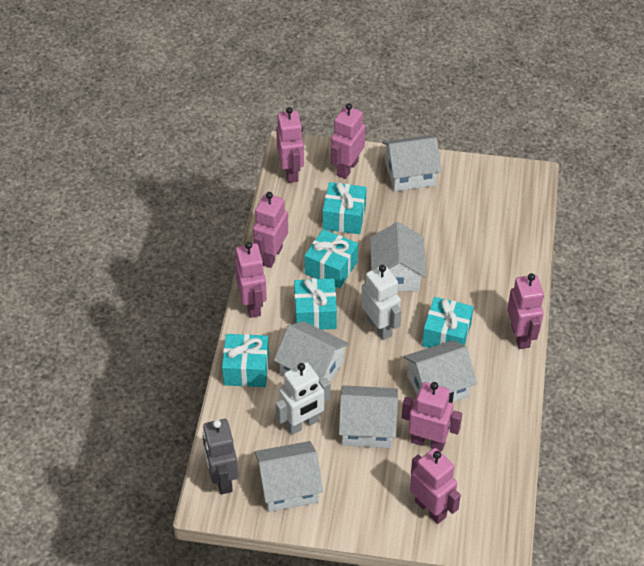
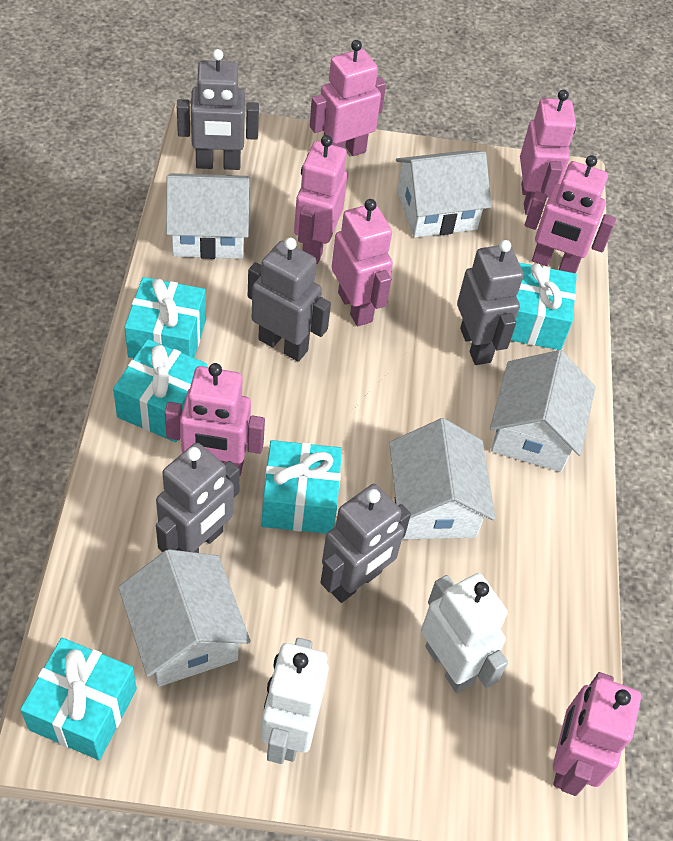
grey robot: [203,419,238,494] = 1 -> [156,443,240,553] [177,49,259,170] [248,238,331,362] [320,484,411,603] [457,240,524,365] = 5
white house: [254,441,323,512] [274,321,349,382] [339,385,398,448] [370,222,426,291] [382,135,442,192] [403,340,477,403] = 6 -> [118,549,251,687] [166,173,249,259] [389,418,495,539] [396,150,491,238] [490,350,595,472] = 5

